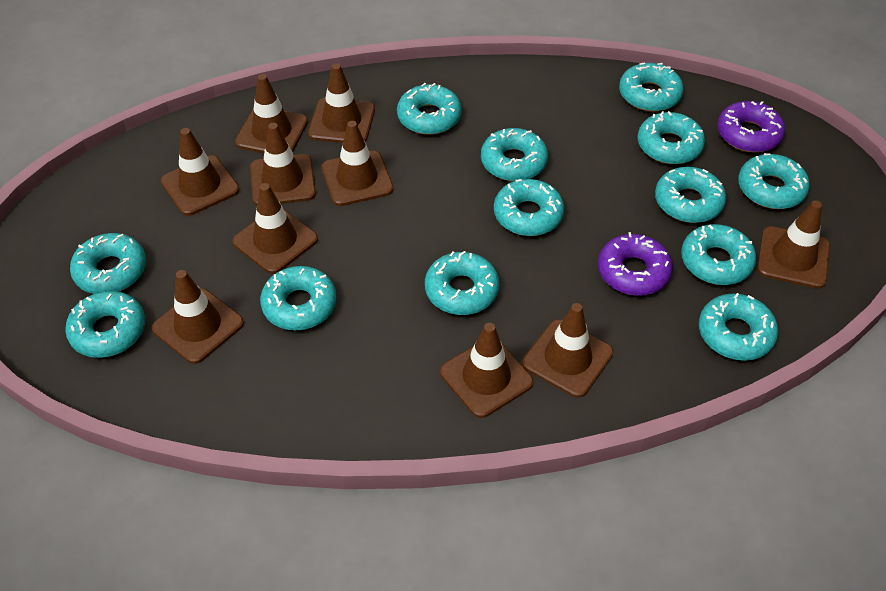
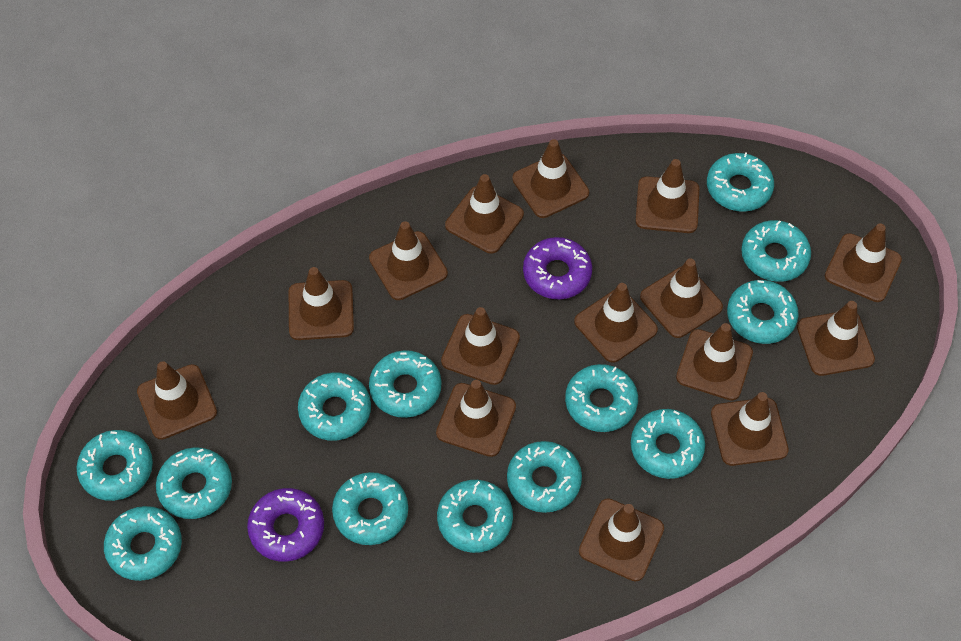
brown traffic cone: [152,270,244,364] [161,128,240,216] [233,183,318,274] [235,74,308,153] [250,123,316,205] [308,63,375,143] [321,121,394,206] [440,323,534,418] [522,303,614,398] [757,200,830,289] = 10 -> [137,361,217,440] [289,267,354,340] [369,221,448,300] [436,380,516,457] [441,307,520,385] [445,174,524,254] [512,139,589,218] [574,283,658,363] [579,498,664,581] [636,159,699,233] [640,258,723,338] [676,323,753,400] [711,392,789,466] [797,301,875,376] [825,223,902,302] = 15

